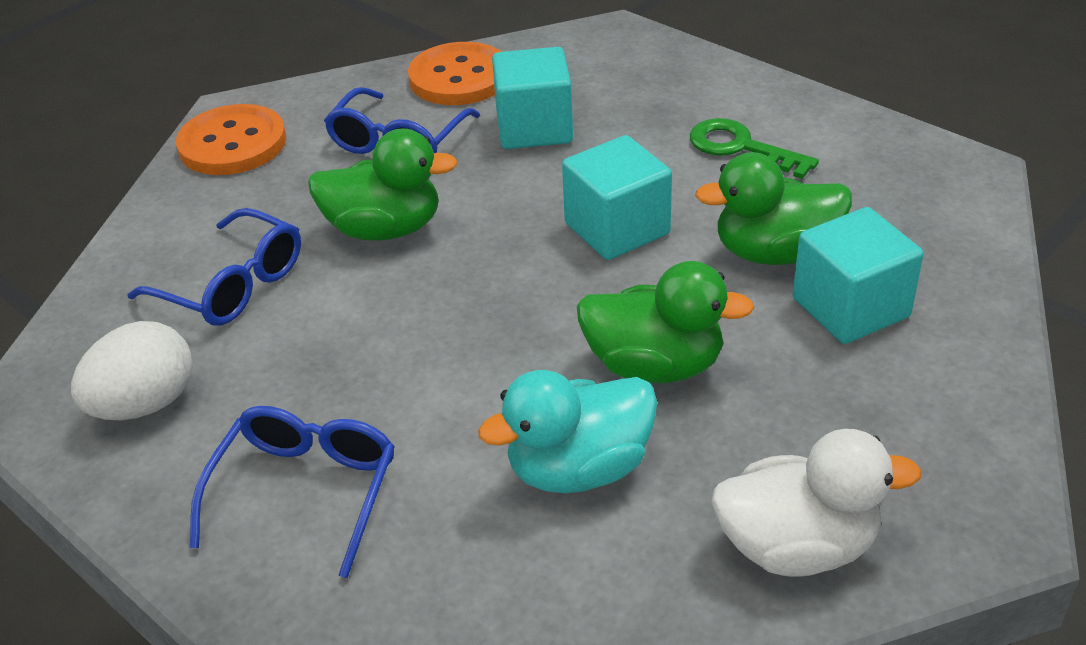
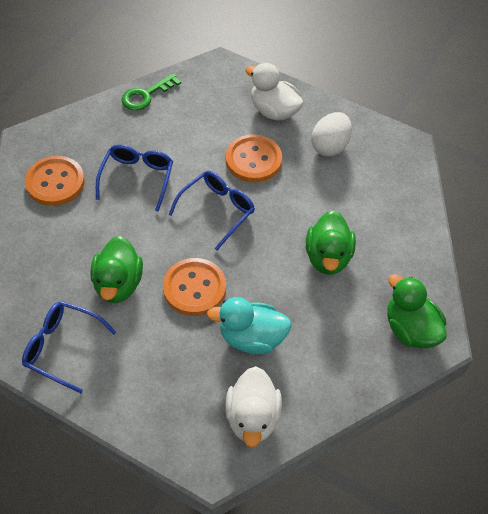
orange button: [176,104,286,175] [408,42,502,105] = 2 -> [25,156,85,206] [163,258,226,316] [226,134,282,182] = 3
turquoise cube: [492,47,573,149] [562,135,672,260] [793,207,924,344] = 3 -> none = 0
white duck: [711,429,921,577] = 1 -> [225,366,282,448] [245,63,303,121] = 2

